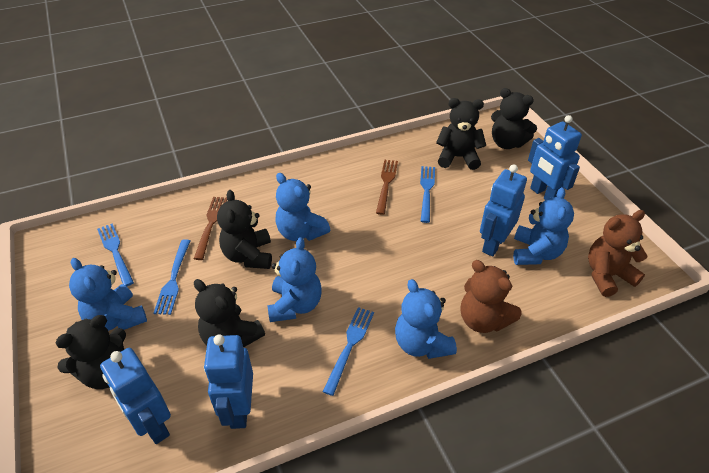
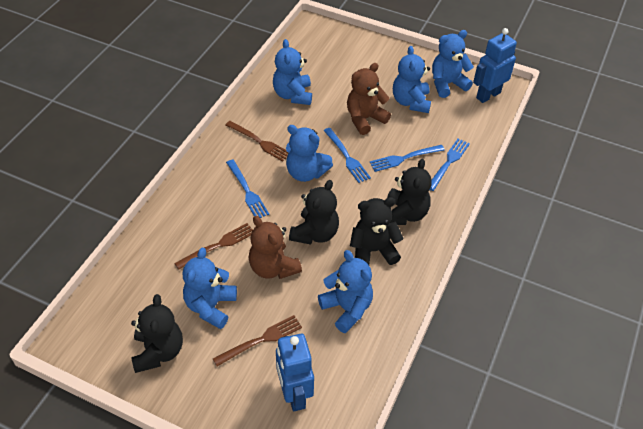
black teddy bear: [56,315,126,389] [194,279,265,348] [217,190,272,269] [436,98,486,170] [491,88,537,149] = 5 -> [131,294,183,373] [289,180,339,244] [350,197,404,266] [387,159,432,225] = 4
blue robot: [100,348,171,444] [204,334,253,429] [480,164,527,257] [528,115,582,200] = 4 -> [276,334,314,412] [473,28,517,103] = 2
blue teddy bear: [69,258,147,331] [268,237,322,322] [275,173,330,241] [395,279,457,359] [513,187,574,265] = 5 -> [182,248,237,329] [273,39,312,105] [286,125,333,182] [318,250,373,333] [393,46,431,113] [432,30,474,98] = 6
brown fork: [194,197,227,260] [376,160,398,215] = 2 -> [174,223,253,270] [213,315,302,366] [225,121,289,162] = 3

